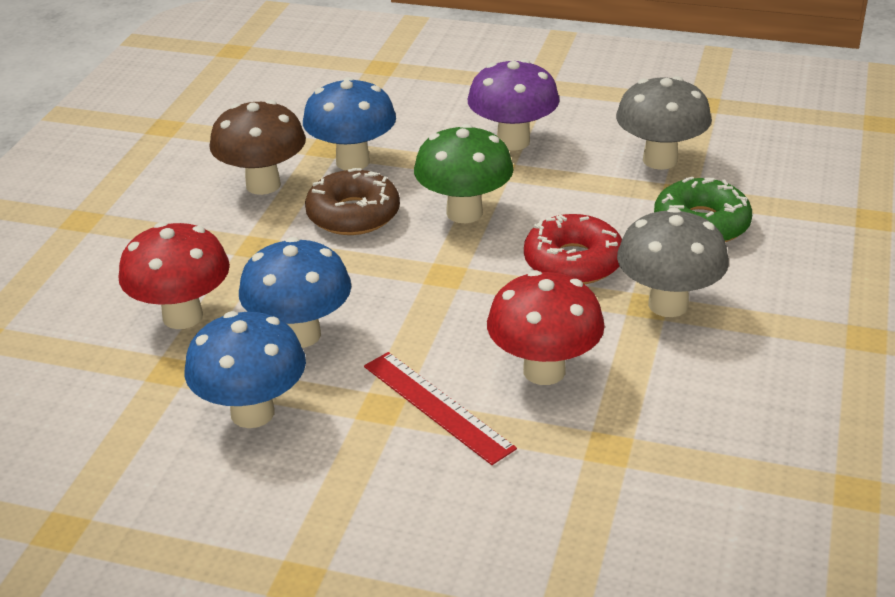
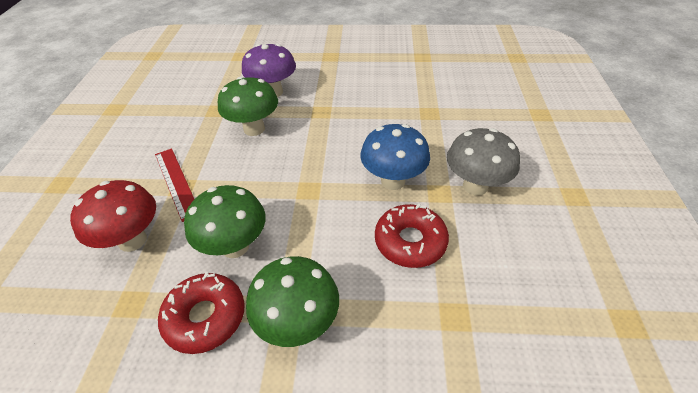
blue mushroom: [184,311,306,428] [239,237,351,348] [303,77,396,170] = 3 -> [360,124,430,190] = 1
brown donut: [305,168,400,235] = 1 -> none = 0
brown mushroom: [210,100,306,195] = 1 -> none = 0
green donut: [654,177,752,242] = 1 -> none = 0
green mushroom: [414,124,513,223] = 1 -> [184,185,266,258] [218,76,278,136] [246,256,339,347] = 3
grey mushroom: [616,76,712,170] [617,208,729,317] = 2 -> [447,128,520,195] = 1
red donut: [524,214,622,284] = 1 -> [158,272,245,354] [375,203,449,268] = 2
red mushroom: [118,222,230,329] [487,270,605,385] = 2 -> [70,180,156,252] = 1

